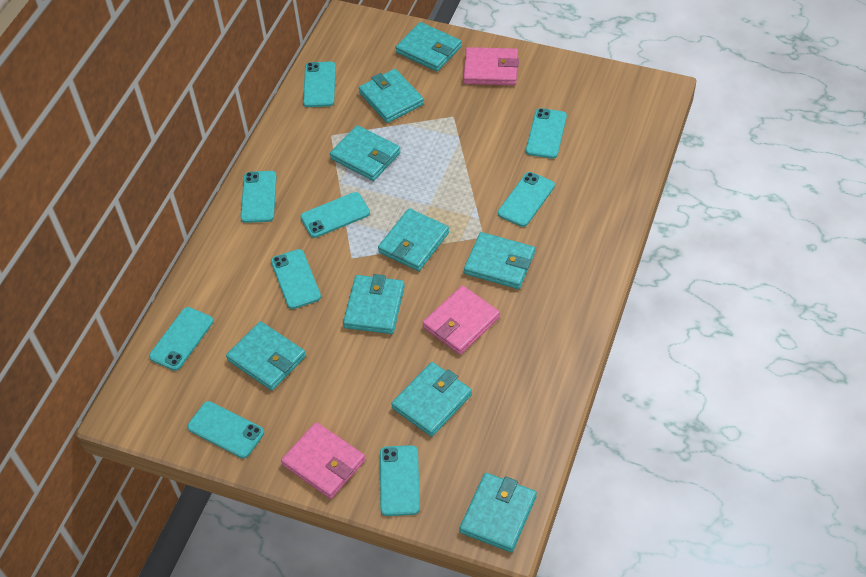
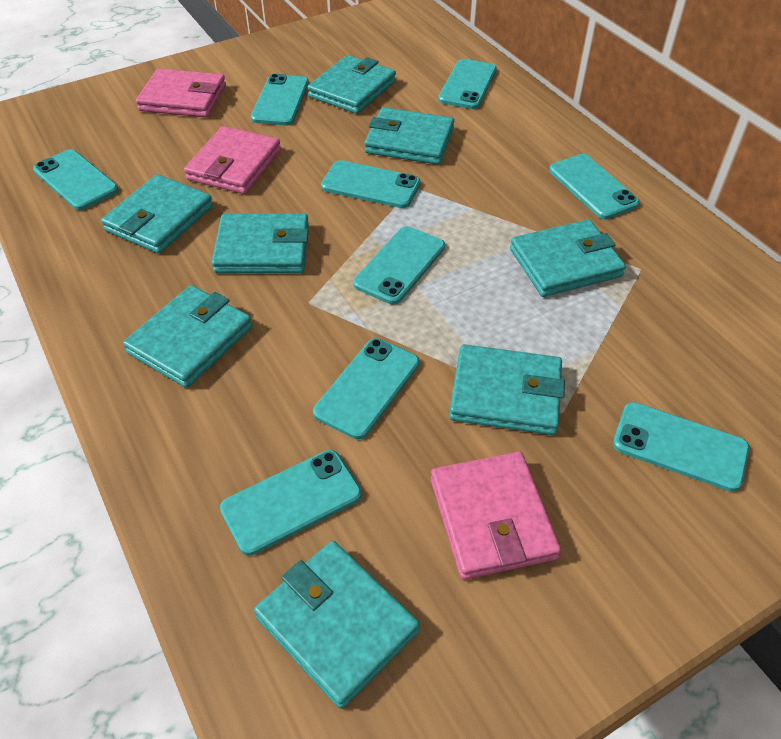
turquoise wallet: [226,321,306,391] [330,125,401,181] [343,274,405,334] [359,69,424,123] [378,208,449,271] [391,362,472,437] [396,22,462,72] [459,473,537,553] [464,232,535,289] = 9 -> [101,174,213,253] [123,285,252,388] [211,213,309,273] [254,541,420,708] [307,55,396,114] [365,107,454,165] [449,344,565,435] [510,219,626,297] = 8

